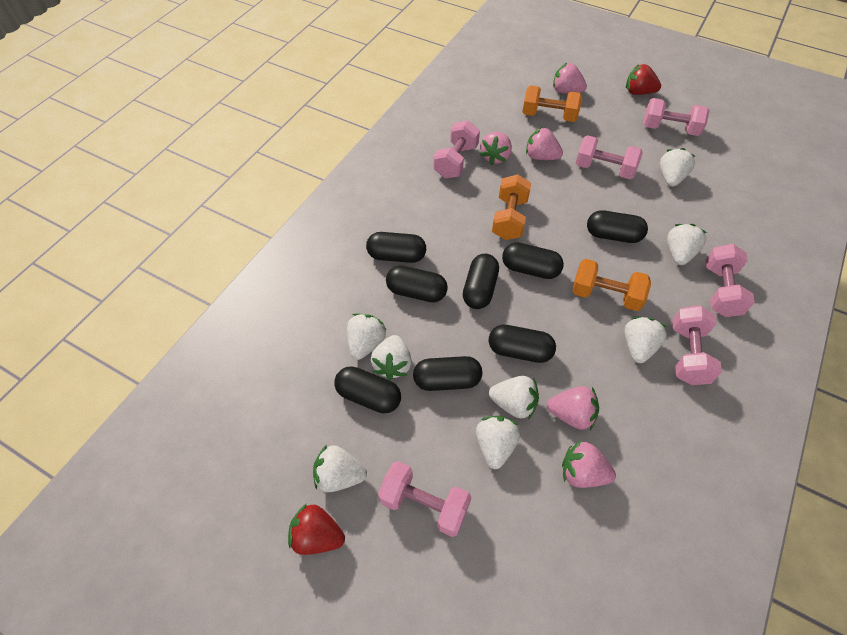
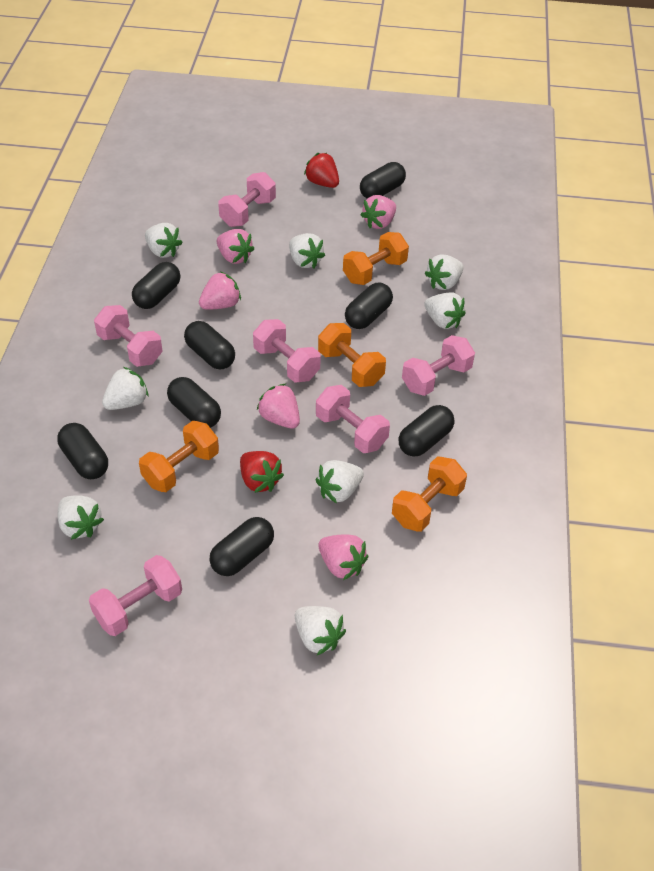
orange dumbbell: [492,174,531,240] [522,86,582,122] [573,259,651,311] = 3 -> [139,421,219,492] [318,323,386,387] [343,232,409,285] [392,456,467,532] = 4

